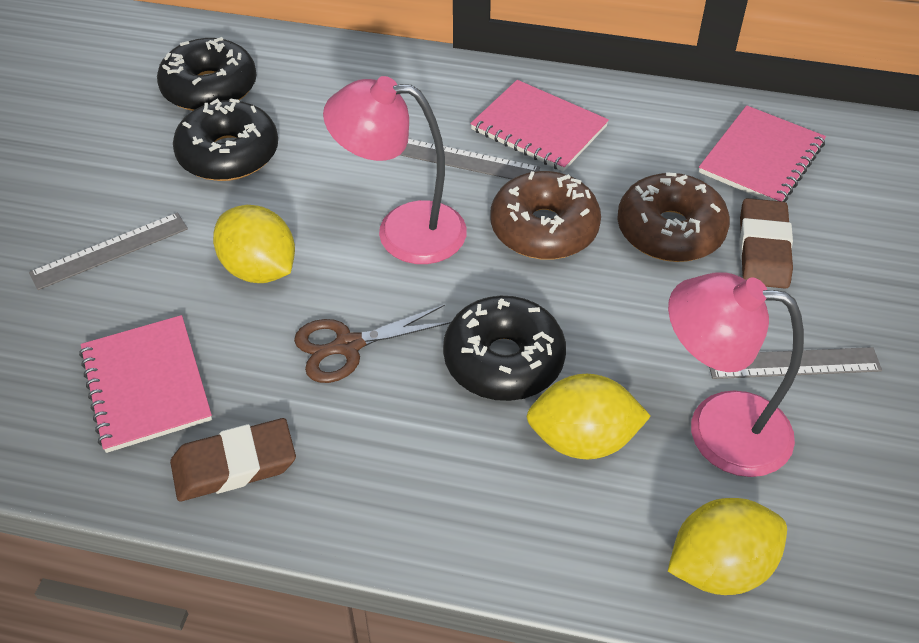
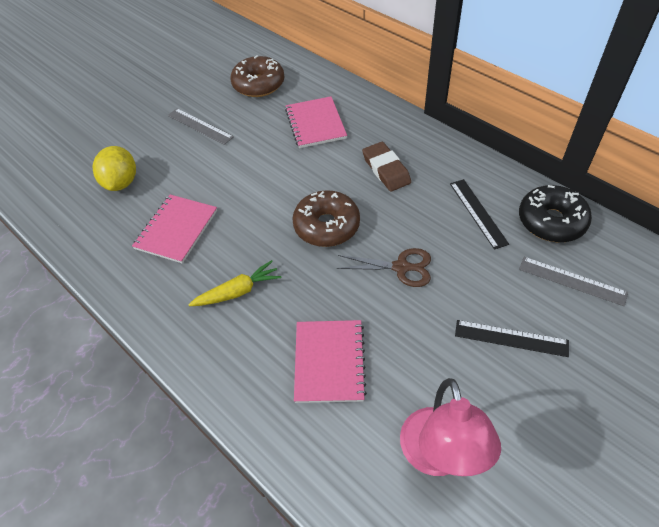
black donut: [157,37,257,111] [173,99,278,181] [443,296,566,401] = 3 -> [519,185,592,242] = 1
black ruler: none = 0 -> [450,179,509,250] [455,320,569,357] = 2
brown eraser: [170,418,296,501] [740,198,793,289] = 2 -> [362,142,411,191] = 1
grey ruler: [29,213,188,290] [400,139,540,179] [709,347,882,379] = 3 -> [167,108,234,145] [519,257,628,306] = 2
pink lamp: [323,76,467,264] [668,272,804,477] = 2 -> [400,378,501,476] = 1
yellow carrot: none = 0 -> [188,260,281,306] = 1
yellow lemon: [213,205,295,283] [526,374,651,459] [668,498,787,595] = 3 -> [92,146,136,191] = 1

